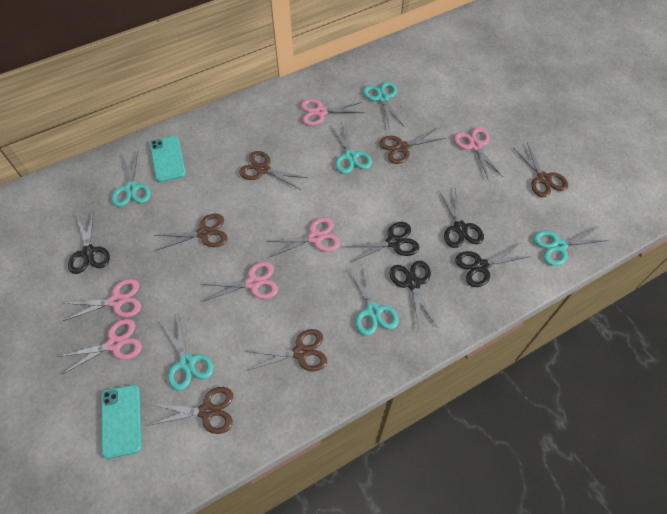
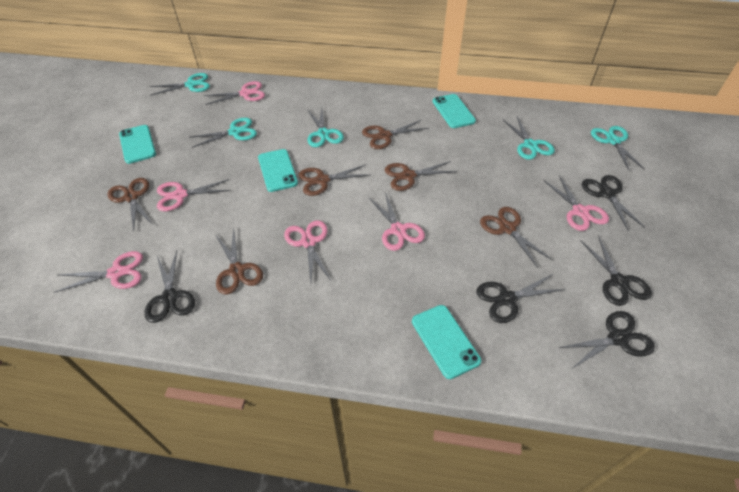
turquoise phone: [101,385,142,459] [150,136,186,182] = 2 -> [119,125,156,164] [258,149,298,192] [412,305,481,379] [433,94,476,128] = 4
turquoise scissors: [112,152,151,207] [160,316,214,390] [330,122,372,174] [350,265,398,336] [363,82,404,127] [533,227,608,266] = 6 -> [150,73,210,96] [189,118,257,148] [307,108,344,147] [503,117,555,160] [591,126,645,170] = 5

